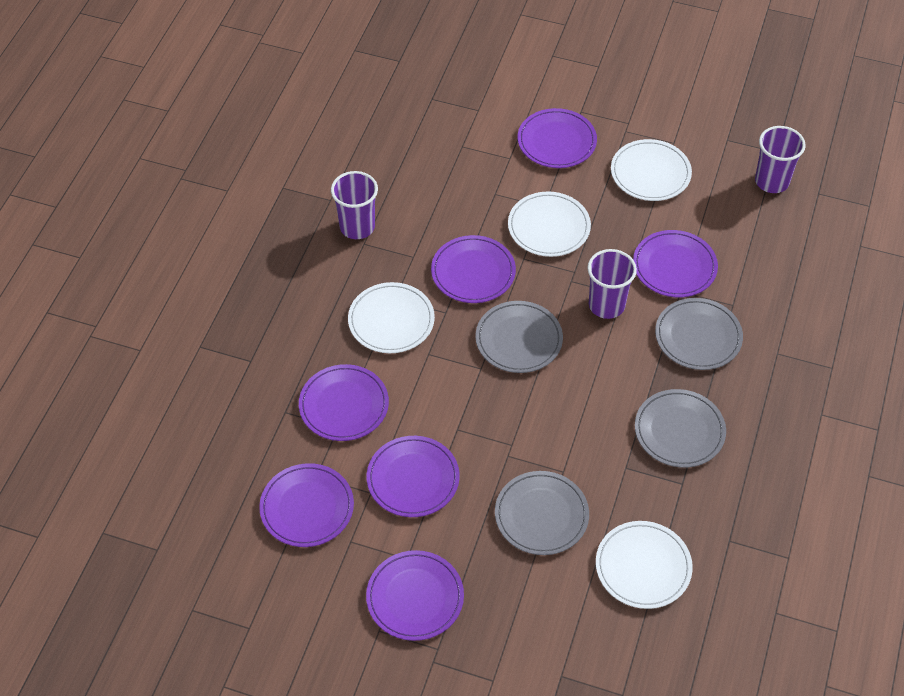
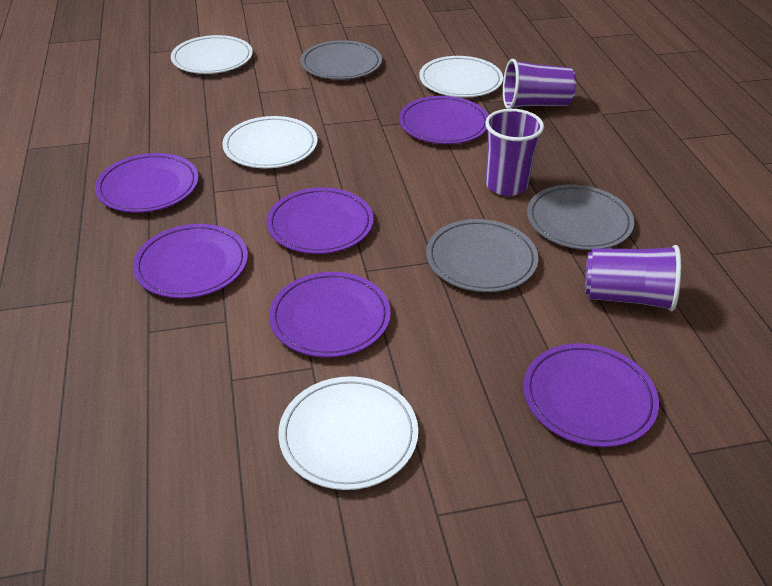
grey plate: [475,301,563,373] [495,471,589,555] [635,389,726,468] [655,298,743,370] = 4 -> [300,40,382,80] [426,219,538,292] [527,184,634,250] = 3
purple plate: [259,463,354,547] [299,364,389,441] [366,550,464,641] [367,436,460,517] [431,235,516,303] [518,108,597,168] [633,230,718,297] = 7 -> [95,153,198,213] [133,224,248,299] [266,187,373,254] [269,272,391,358] [399,96,489,144] [523,343,659,447] = 6

